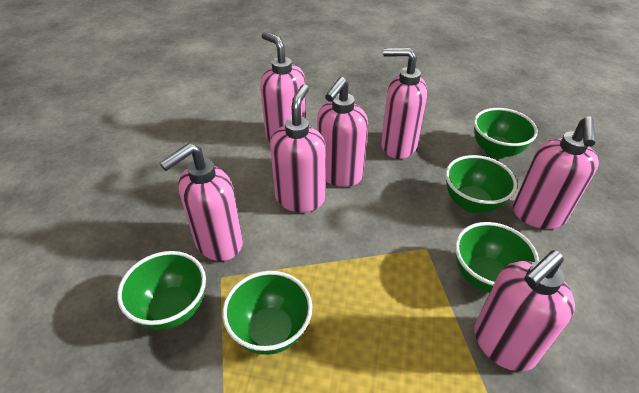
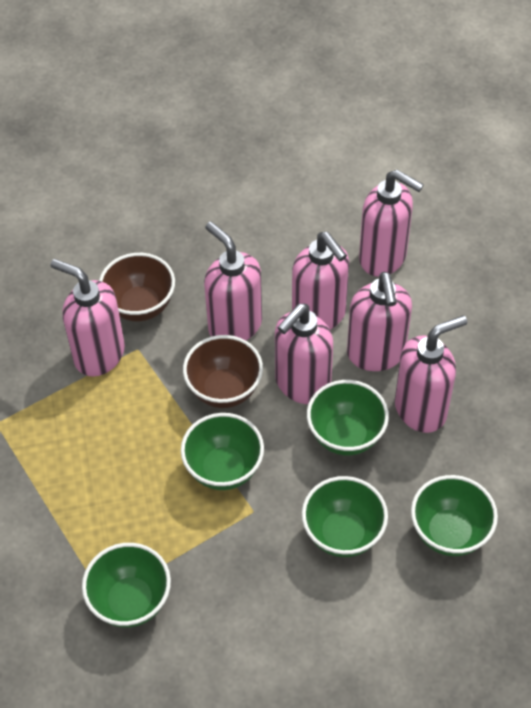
brown bowl: none = 0 -> [99,253,175,321] [183,335,263,408] = 2

